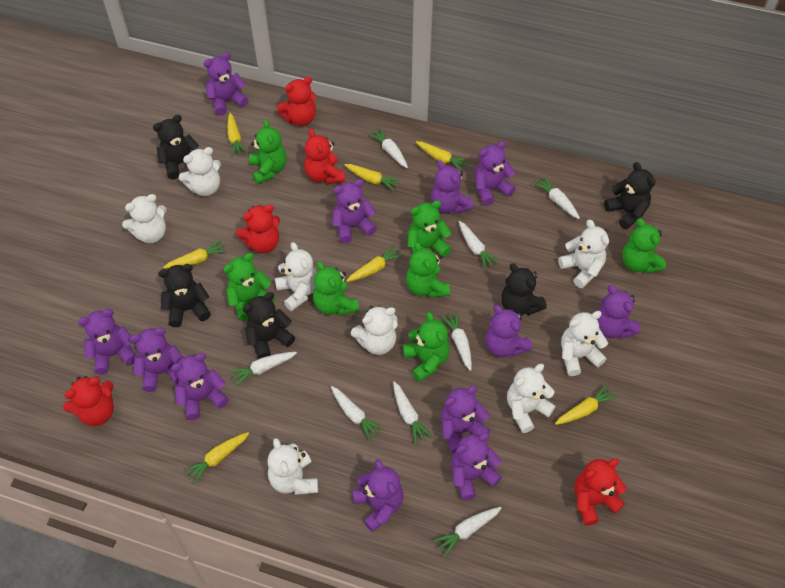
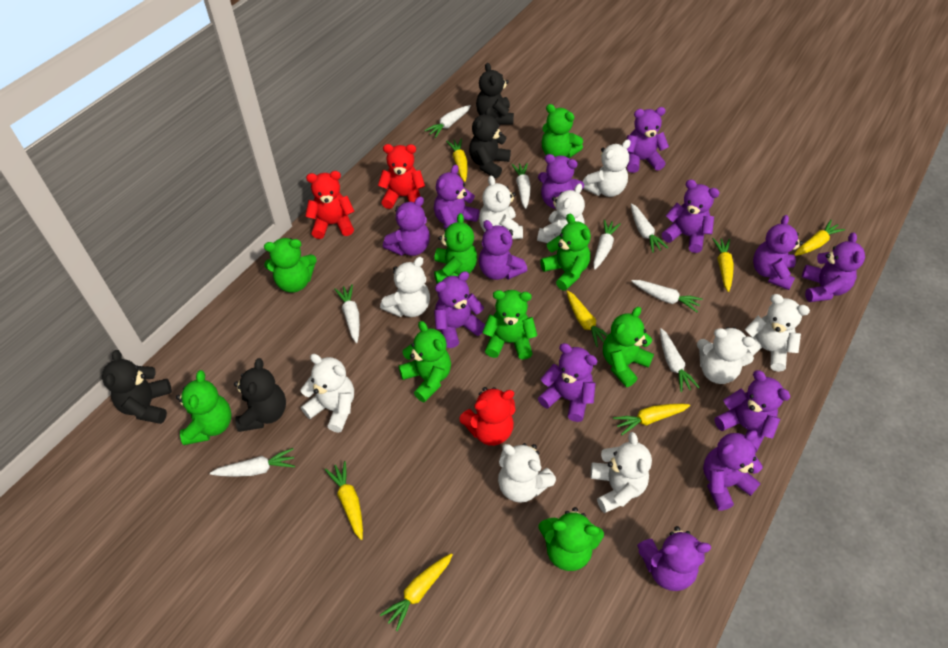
black teddy bear: [153,115,199,179] [158,264,211,327] [243,292,295,359] [501,263,547,316] [604,162,655,229] = 5 -> [102,350,172,424] [234,358,286,432] [469,107,511,178] [476,63,514,125] = 4
green teddy bear: [223,253,275,321] [249,119,287,184] [313,261,359,316] [403,312,449,382] [406,242,450,298] [408,200,451,257] [622,218,666,273] = 7 -> [176,370,232,445] [264,238,317,292] [399,321,451,402] [434,213,477,283] [482,290,537,360] [538,507,604,571] [540,213,591,291] [542,104,583,158] [603,307,654,387] = 9
purple teddy bear: [78,309,137,375] [130,328,183,392] [171,353,229,420] [203,52,249,116] [333,179,377,243] [352,459,403,532] [431,160,473,214] [441,386,490,453] [451,432,502,501] [475,141,516,206] [486,305,532,358] [597,285,641,339] = 12 -> [383,196,430,256] [434,165,480,229] [434,271,485,348] [479,220,527,280] [538,154,584,209] [538,343,597,422] [627,107,669,173] [637,526,711,591] [662,179,719,253] [703,430,763,511] [715,370,790,453] [753,215,803,290] [802,232,865,302] = 13
red teddy bear: [63,376,114,426] [236,204,280,253] [277,77,316,126] [304,129,345,184] [574,458,626,526] = 5 -> [305,171,355,239] [378,144,425,209] [459,387,515,446] = 3
white teddy bear: [122,194,167,243] [179,147,221,196] [267,438,318,495] [275,242,316,311] [351,306,398,355] [507,364,556,433] [558,220,609,288] [561,311,608,376] = 8 -> [301,354,354,433] [380,257,430,317] [479,175,523,239] [498,443,556,503] [537,183,585,243] [582,139,631,197] [591,432,652,513] [697,327,755,384] [744,294,810,372] = 9

